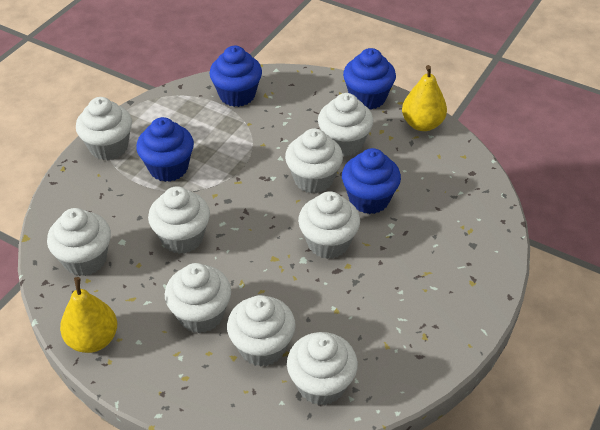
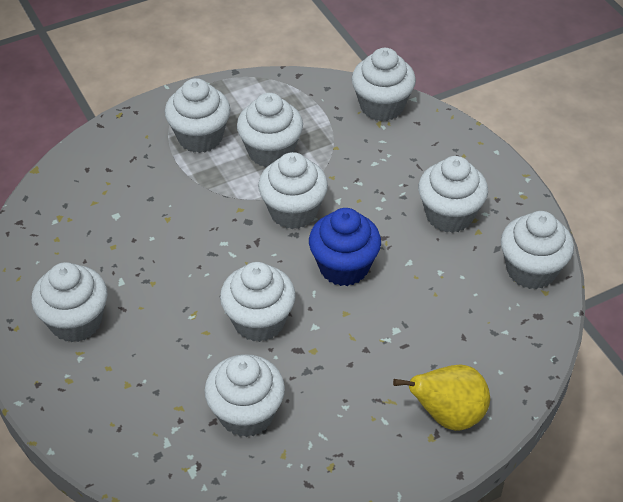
blue cupcake: [136,117,194,182] [209,46,262,107] [342,148,401,214] [343,48,396,110] = 4 -> [309,208,381,286] = 1
yellow pear: [60,277,117,353] [402,65,447,131] = 2 -> [393,364,490,431] = 1

